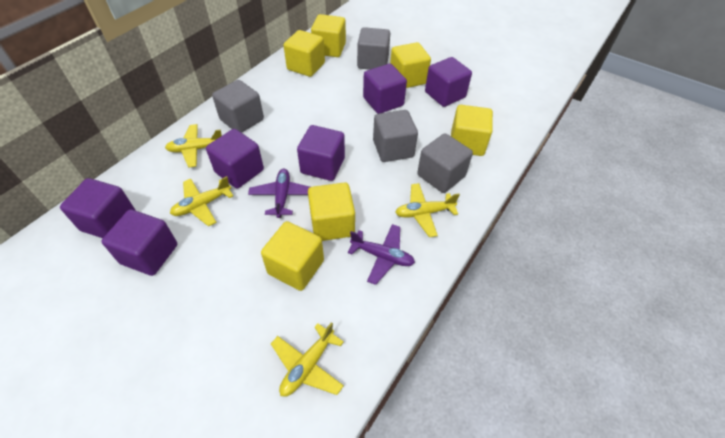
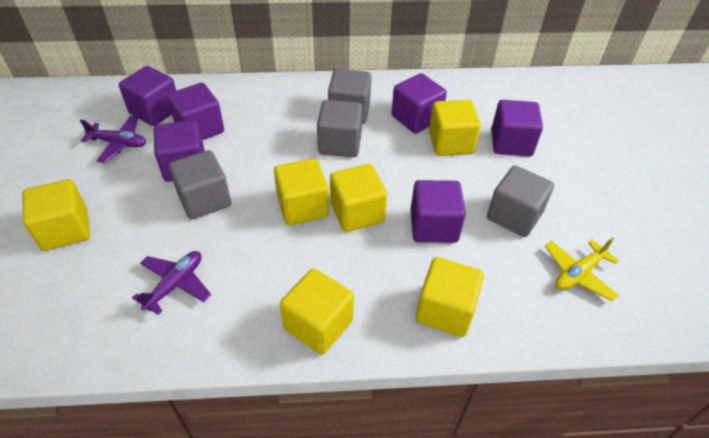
yellow plane: [165,124,222,168] [170,176,233,226] [271,322,344,397] [395,183,460,237] = 4 -> [545,237,619,301] = 1

